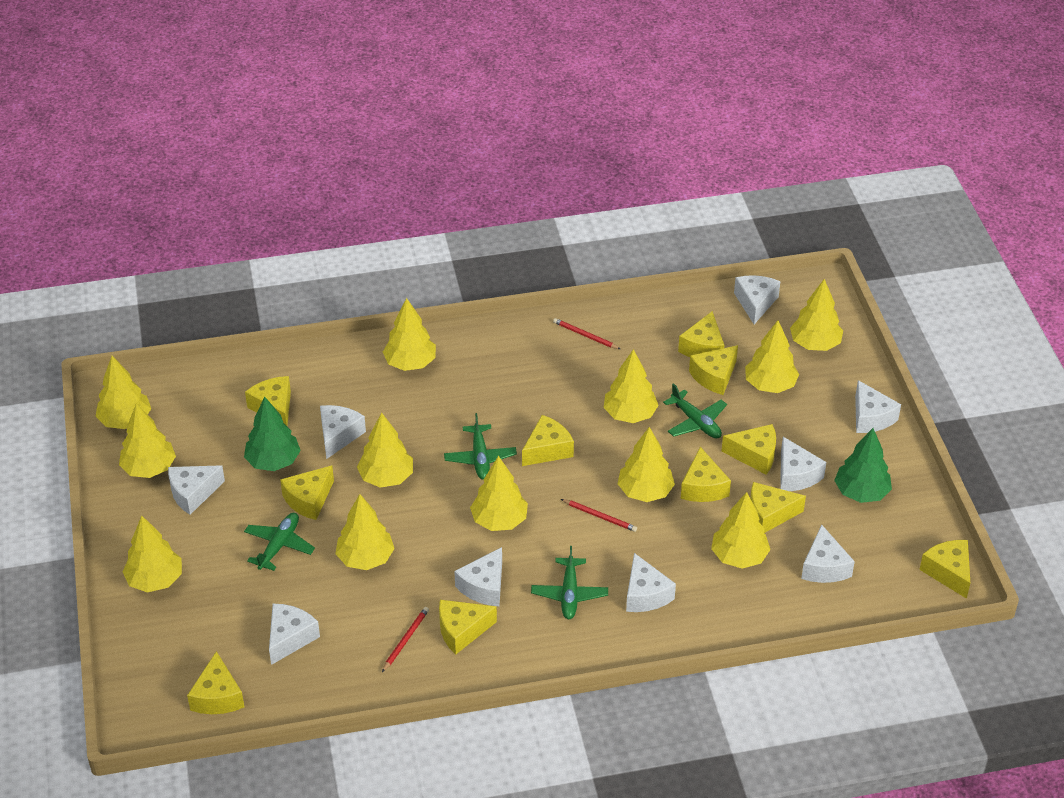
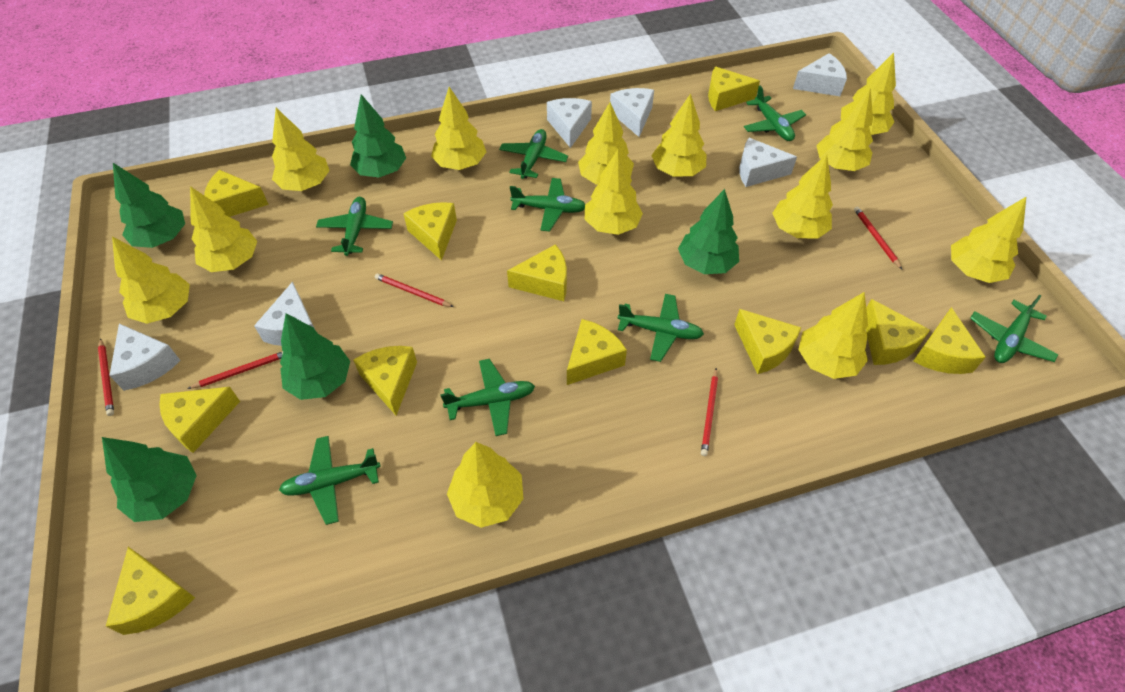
green plane: [244,513,315,571] [444,413,517,480] [531,546,608,619] [663,383,727,438] = 4 -> [279,436,381,525] [316,197,393,256] [440,359,535,436] [499,129,568,179] [510,178,585,232] [617,294,704,362] [744,86,806,141] [970,295,1059,363] = 8
green tree: [244,397,301,471] [834,428,892,503] = 2 -> [102,437,197,522] [113,163,185,248] [280,313,350,400] [350,94,406,178] [678,189,739,274] = 5
red pencil: [382,607,429,672] [553,318,620,349] [561,499,637,532] = 3 -> [98,338,114,416] [187,352,283,389] [375,274,454,307] [701,368,718,456] [854,207,902,269] = 5
white cheese: [168,465,225,515] [269,604,320,665] [320,405,366,459] [454,547,502,606] [626,553,676,612] [734,275,780,324] [780,437,826,491] [801,525,855,583] [855,380,901,433] = 9 -> [109,324,180,391] [254,282,315,346] [547,98,592,148] [610,88,654,137] [739,138,797,187] [793,53,847,96] = 6
yellow tree: [95,356,151,429] [119,403,176,478] [122,516,182,593] [336,494,395,570] [357,412,413,488] [383,298,436,371] [470,456,528,531] [604,349,659,423] [618,427,675,502] [711,492,770,569] [745,320,799,393] [790,279,843,351] = 12 -> [112,237,190,324] [190,186,257,272] [272,108,330,191] [431,87,486,170] [447,442,524,528] [578,102,634,185] [585,150,643,235] [651,94,707,177] [772,154,833,239] [798,292,868,379] [816,88,873,171] [841,53,896,135] [951,197,1026,283] = 13

